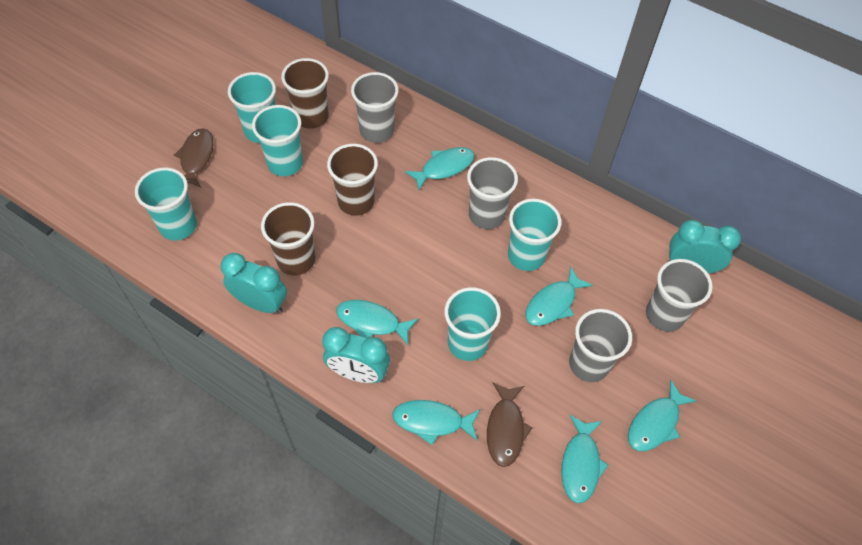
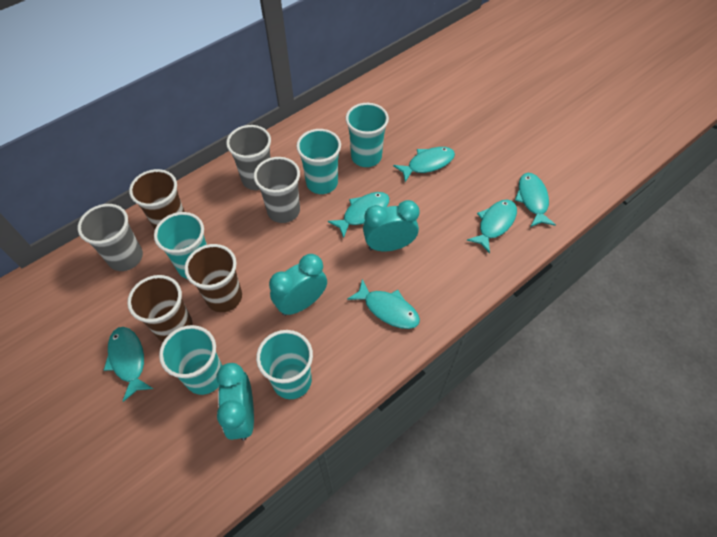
brown fish: [174,128,213,187] [487,382,532,467] = 2 -> none = 0
grey cup: [351,72,399,143] [467,157,518,229] [569,309,632,382] [646,259,713,332] = 4 -> [78,204,143,271] [226,125,271,190] [254,157,300,223] = 3

